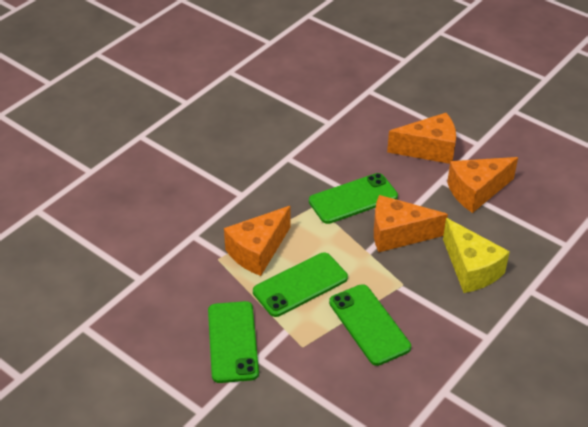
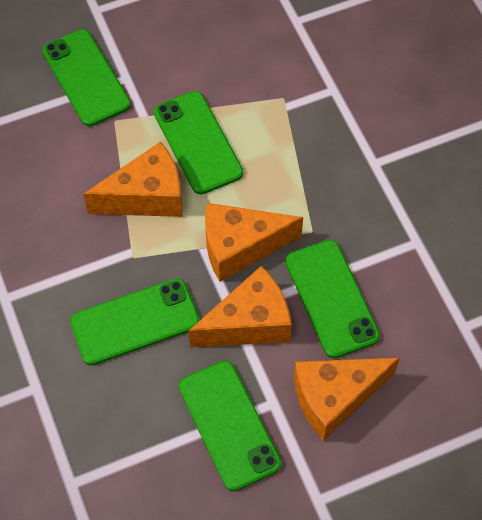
green phone: [208,301,259,383] [253,253,348,317] [309,173,398,224] [329,284,411,366] = 4 -> [42,29,131,127] [70,278,200,365] [154,91,243,195] [179,360,281,491] [286,240,380,358] = 5
yellow cheese: [443,218,510,293] = 1 -> none = 0

